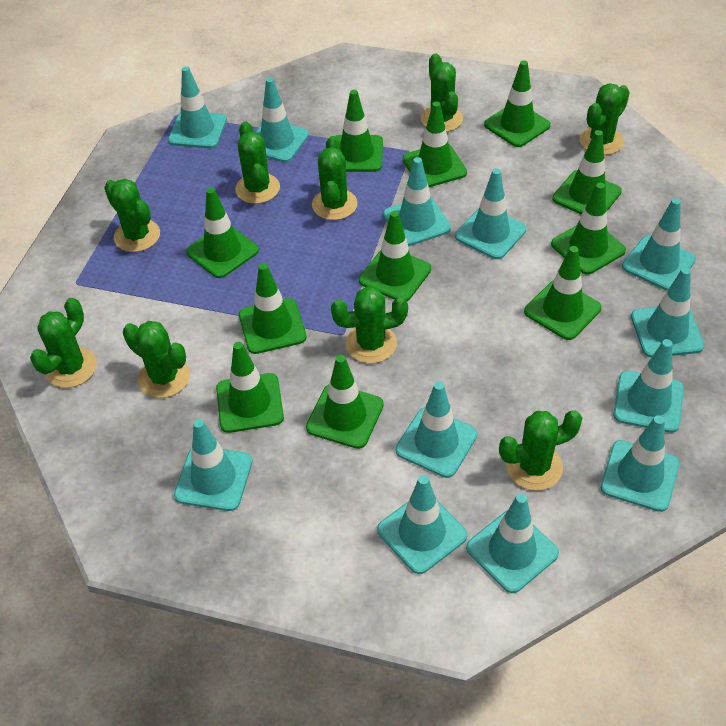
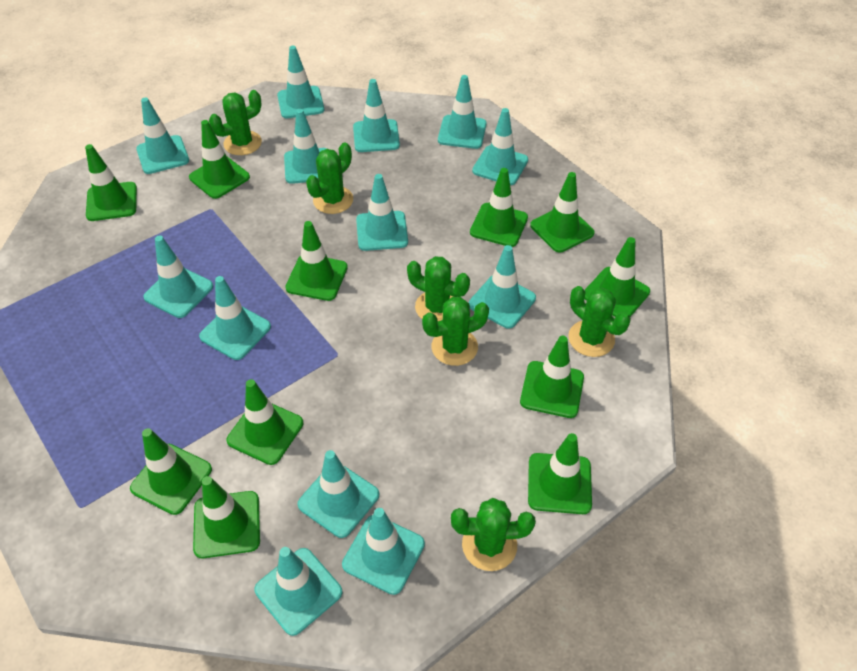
green cactus: [30,298,97,388] [104,179,160,252] [123,321,190,398] [235,121,280,204] [312,136,358,220] [331,286,408,364] [421,53,463,132] [499,410,582,491] [580,83,630,155] = 9 -> [209,90,262,155] [306,142,353,214] [407,256,470,321] [422,297,489,366] [451,498,536,571] [568,286,631,357] = 6
turquoise traffic cone: [168,66,227,149] [174,419,252,511] [256,77,309,162] [377,475,467,574] [383,157,451,246] [395,382,477,478] [455,168,526,259] [466,493,559,593] [601,415,679,512] [613,339,684,433] [622,198,696,291] [631,267,704,358] = 12 -> [136,98,189,174] [144,235,213,318] [199,276,271,360] [254,547,342,636] [277,46,324,118] [284,109,327,184] [297,450,379,538] [342,508,425,595] [353,79,400,152] [356,174,408,251] [438,75,486,149] [469,245,536,329] [472,108,528,185] = 13

